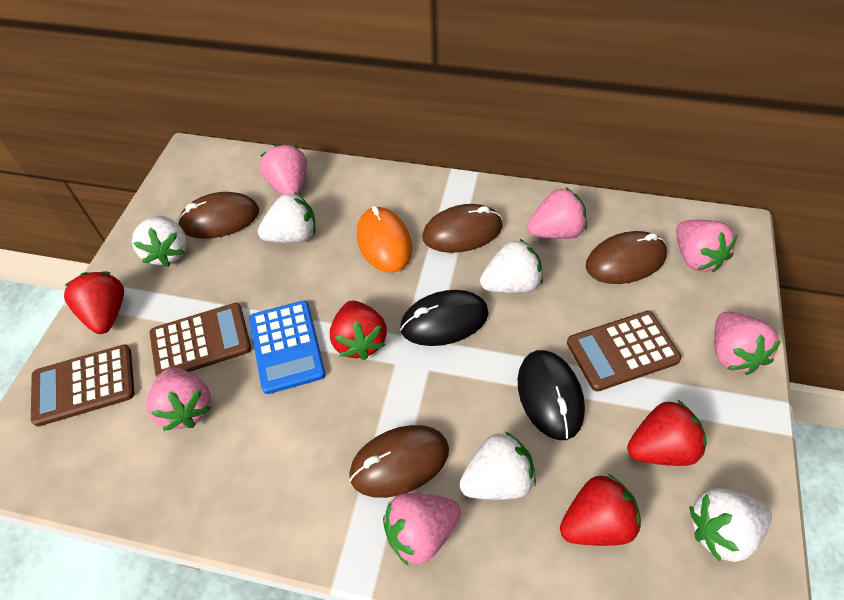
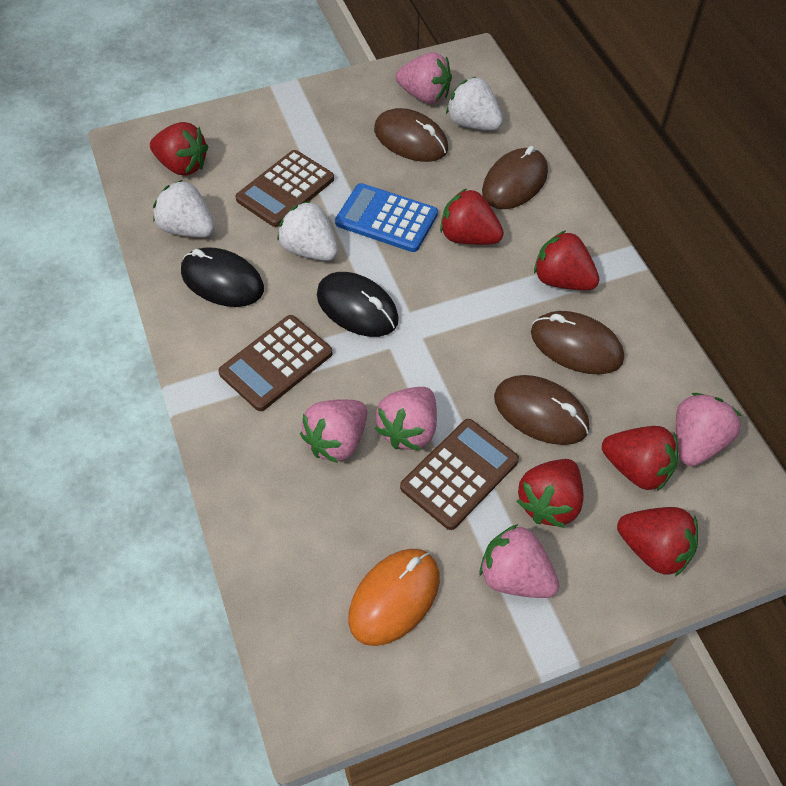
pink strawberry: [146,368,211,431] [260,144,307,195] [383,493,461,566] [527,188,587,239] [676,220,737,272] [714,311,781,375] = 6 -> [300,399,367,463] [375,387,437,450] [396,52,452,104] [479,524,559,598] [676,393,741,466] = 5
red strawberry: [64,272,124,334] [330,300,387,360] [560,473,641,546] [627,400,707,466] = 4 -> [150,122,209,176] [440,188,504,245] [517,459,583,528] [534,230,599,290] [602,426,678,491] [617,507,698,577] = 6
white strawberry: [132,216,187,267] [258,192,316,243] [459,431,536,500] [480,239,543,293] [689,488,772,562] = 5 -> [153,180,215,237] [277,201,338,261] [446,77,503,130] = 3

